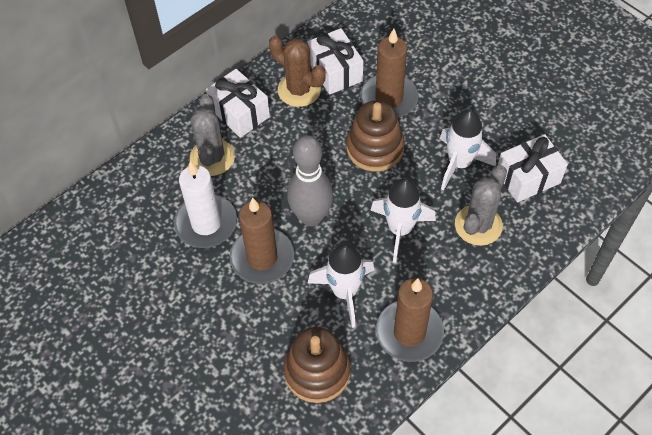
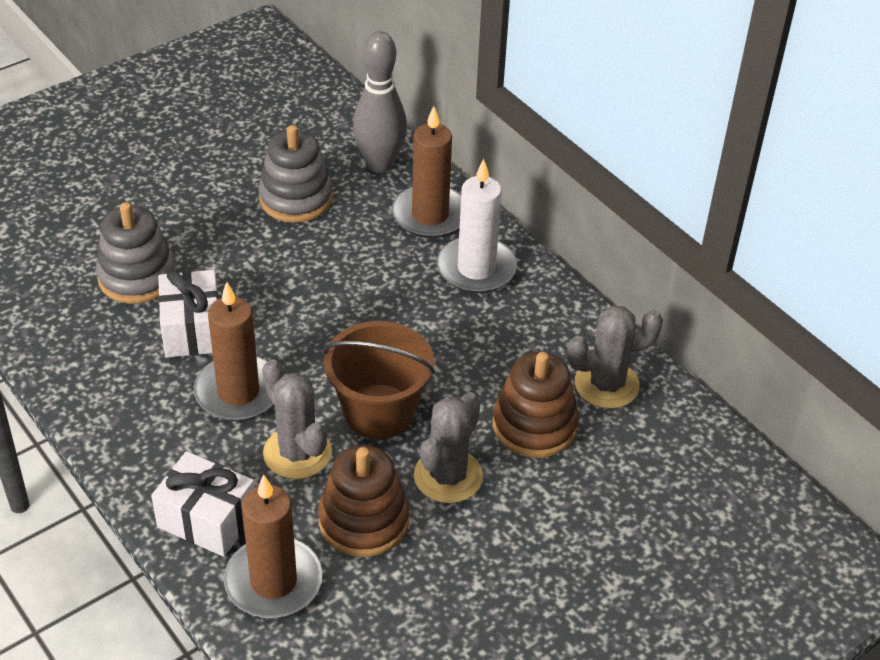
brown bucket: none = 0 -> [323,321,435,439] = 1
brown cactus: [269,35,326,107] = 1 -> none = 0
grey cactus: [190,94,235,176] [455,165,507,246] = 2 -> [262,359,332,479] [414,392,483,503] [567,305,663,409] = 3
grey stacking toy: none = 0 -> [96,202,177,304] [258,125,333,223] = 2
white gift: [206,69,270,138] [308,28,363,95] [498,134,568,202] = 3 -> [151,451,255,557] [158,270,218,358] = 2
white rocket: [308,243,374,328] [371,178,436,263] [440,109,496,190] = 3 -> none = 0

